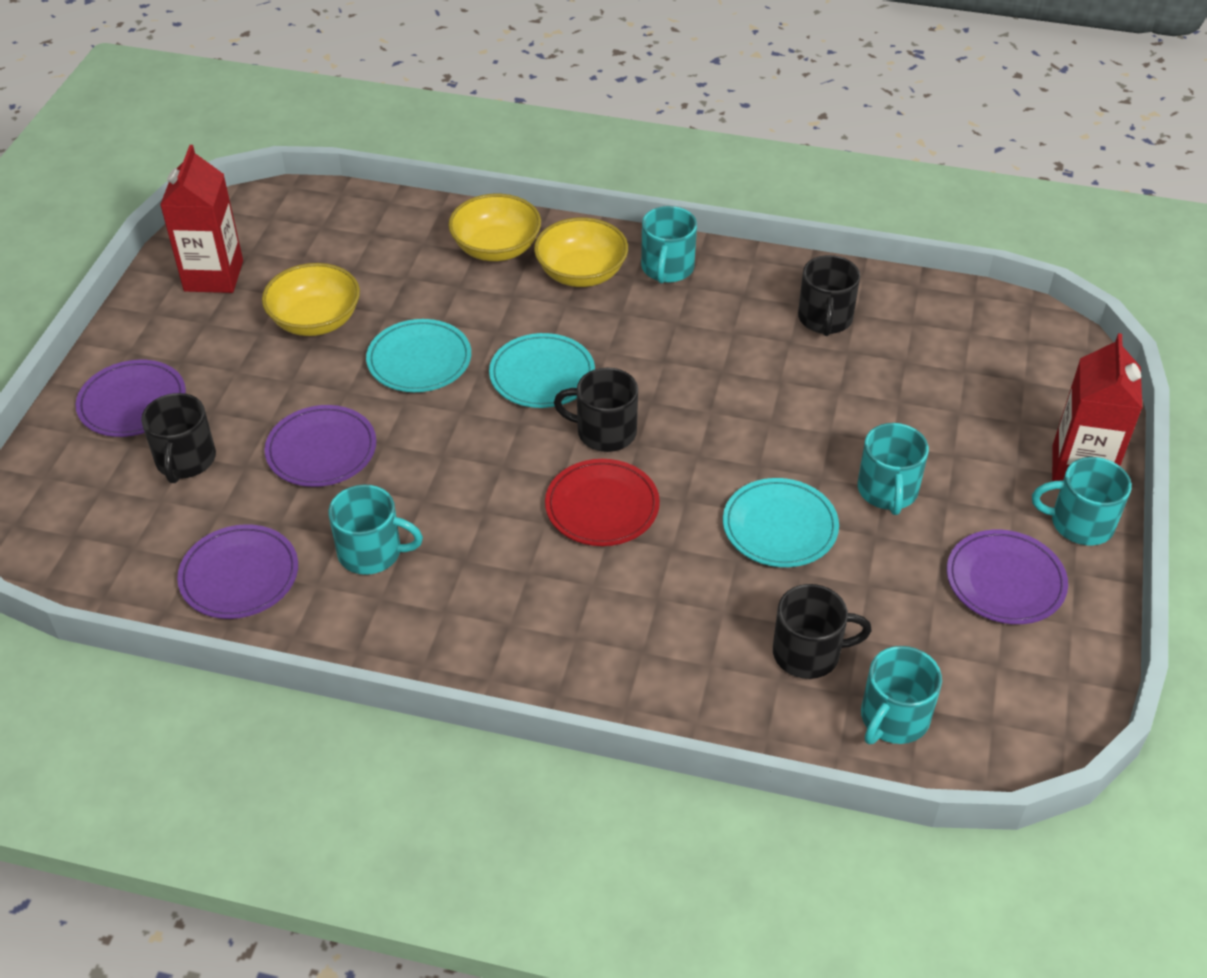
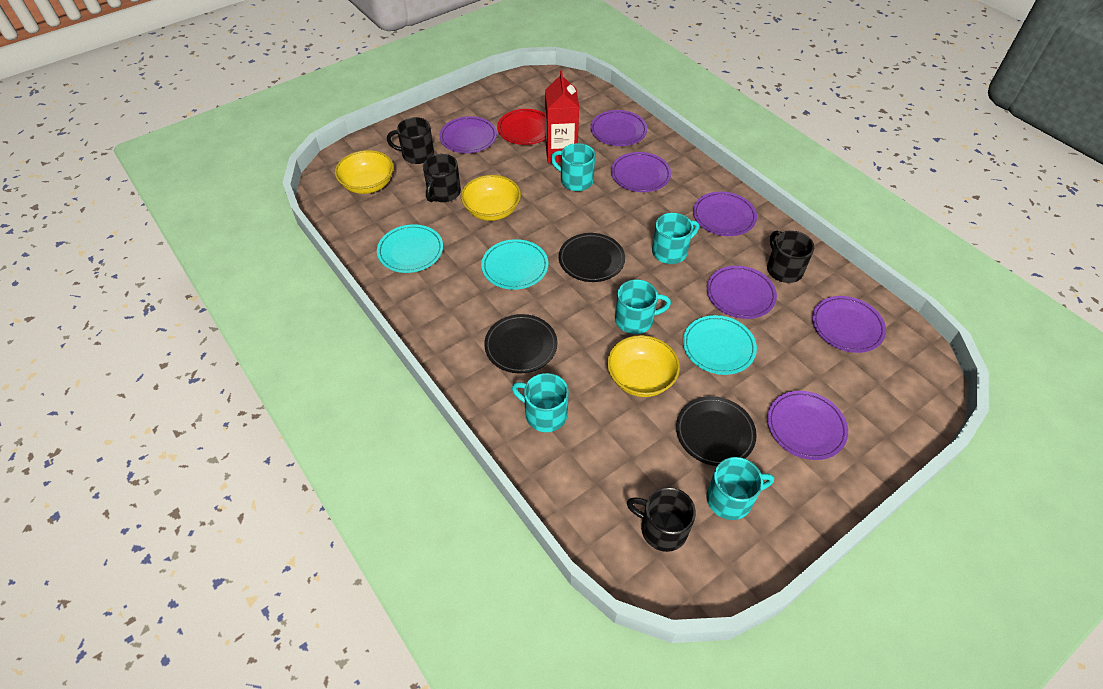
black plate: none = 0 -> [484,314,557,374] [559,233,625,282] [676,396,757,466] = 3
purple plate: [76,360,186,437] [177,524,298,619] [264,405,376,487] [947,530,1068,624] = 4 -> [439,116,497,153] [590,110,647,146] [611,152,671,192] [693,192,757,236] [707,266,777,319] [767,391,848,460] [812,296,886,353] = 7
red carton: [160,145,243,293] [1052,333,1142,481] = 2 -> [545,70,579,163] = 1

